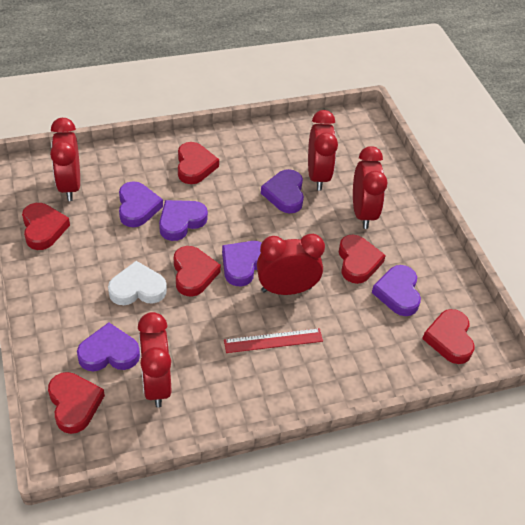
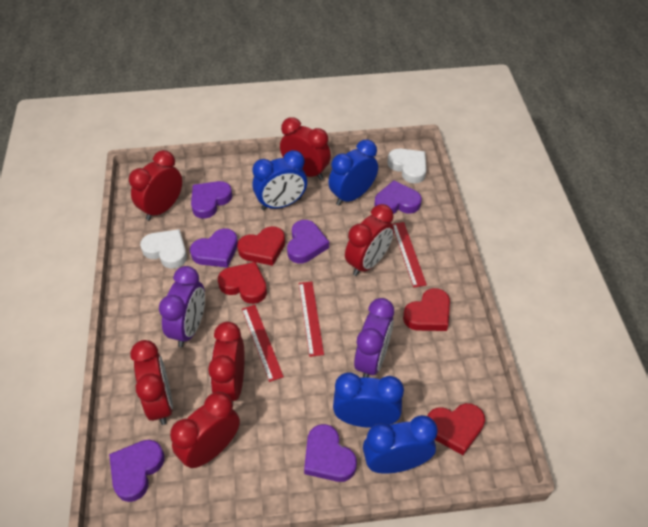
blue clock: none = 0 -> [252,150,307,210] [328,139,378,206] [333,373,404,428] [363,415,438,473] = 4
purple clock: none = 0 -> [159,266,205,347] [354,298,394,378] = 2
red clock: [50,118,80,201] [138,312,171,407] [257,234,325,295] [308,110,338,190] [353,146,388,229] = 5 -> [129,150,182,221] [130,340,173,425] [170,392,240,468] [208,322,245,401] [280,117,331,180] [345,204,394,276] = 6
red heart: [22,203,70,250] [48,372,105,434] [174,246,221,297] [178,142,219,184] [339,234,386,284] [422,309,475,364] = 6 -> [218,262,267,304] [237,226,285,266] [403,288,450,331] [428,403,485,455] = 4
red ruler: [224,328,323,353] = 1 -> [242,305,284,382] [299,281,324,357] [393,222,427,288] = 3
white heart: [108,261,167,305] = 1 -> [140,229,187,269] [387,149,427,183] = 2

